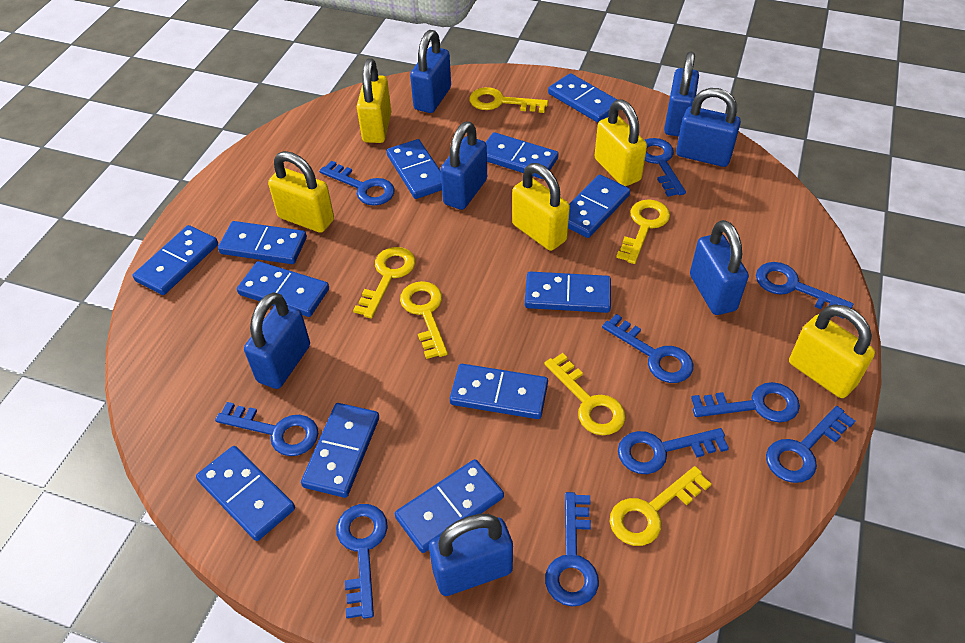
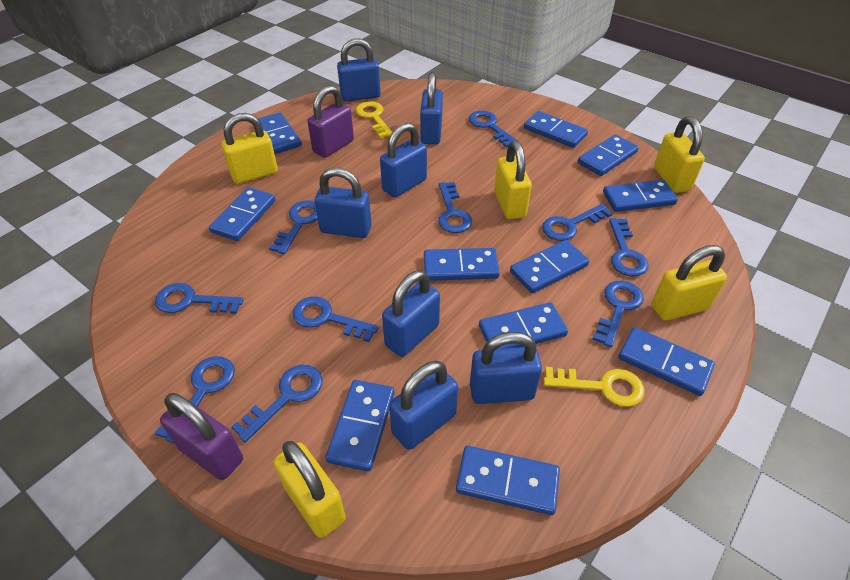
blue domino: [133,225,218,295] [196,446,295,541] [218,221,307,264] [237,261,329,317] [301,403,379,498] [387,139,442,199] [395,459,504,553] [450,364,548,419] [485,132,559,179] [525,272,611,313] [548,73,618,123] [568,175,630,238] = 12 -> [209,187,275,241] [258,112,302,154] [325,380,394,472] [424,248,500,281] [456,446,560,515] [479,302,568,349] [510,240,589,293] [524,111,588,148] [578,134,639,176] [603,180,678,212] [618,327,715,396] = 11
purple padlock: none = 0 -> [160,393,243,480] [307,85,354,158] = 2
yellow key: [353,247,415,318] [400,281,448,359] [470,87,548,113] [544,353,626,435] [610,466,711,546] [616,199,670,264] = 6 -> [356,101,392,138] [543,367,644,407] = 2

